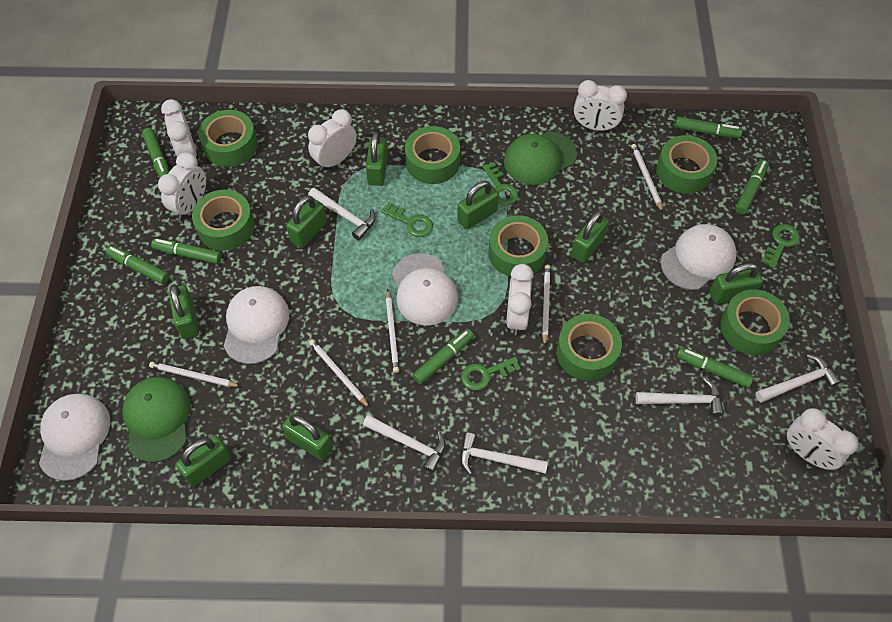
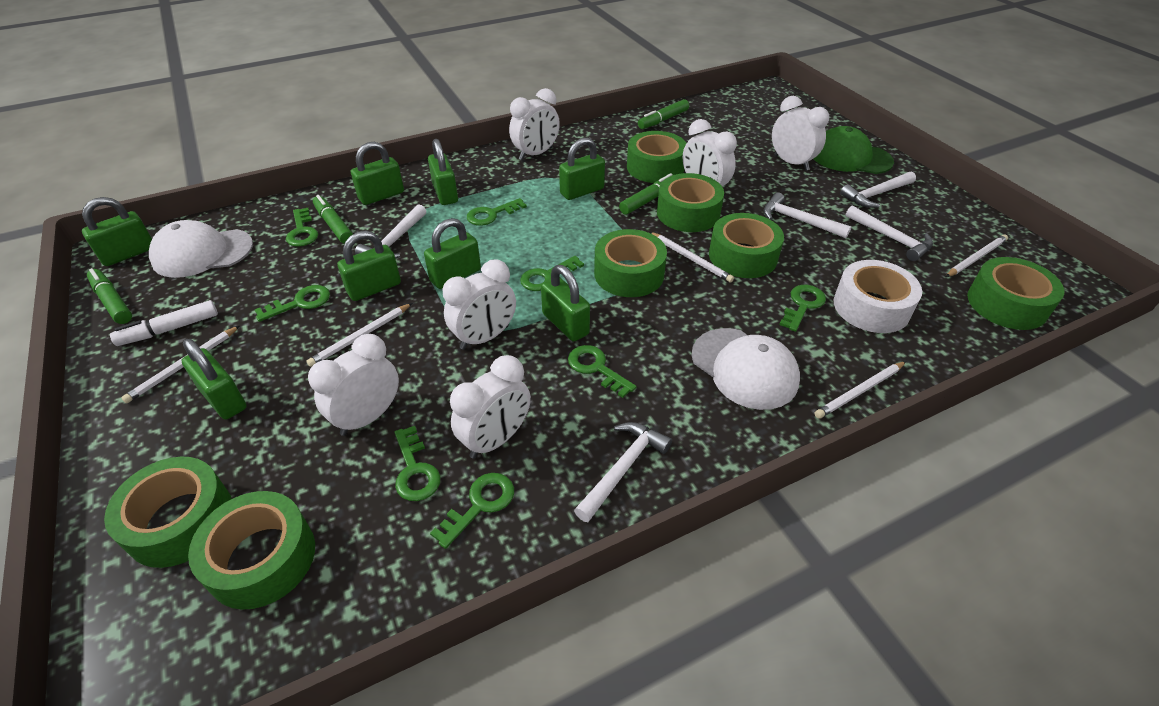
green cap: [122,377,191,462] [504,131,577,185] = 2 -> [813,126,894,174] = 1
green key: [381,203,433,237] [461,357,521,390] [482,162,518,206] [762,224,800,268] = 4 -> [255,285,330,322] [286,208,318,247] [394,426,440,501] [430,473,514,549] [467,198,527,226] [520,256,584,291] [568,345,636,398] [779,285,826,332] = 8
green marker: [106,246,169,284] [142,128,169,178] [151,238,222,264] [412,329,474,384] [675,116,743,138] [677,347,754,388] [735,160,769,214] = 7 -> [87,268,132,324] [313,195,353,244] [619,173,673,215] [638,99,689,129] = 4
white cap: [39,394,110,481] [224,286,289,364] [392,253,458,326] [661,224,737,290] = 4 -> [149,220,253,278] [691,328,800,410] = 2
white marker: none = 0 -> [110,300,218,346] = 1
white tape: none = 0 -> [834,260,922,333] = 1

